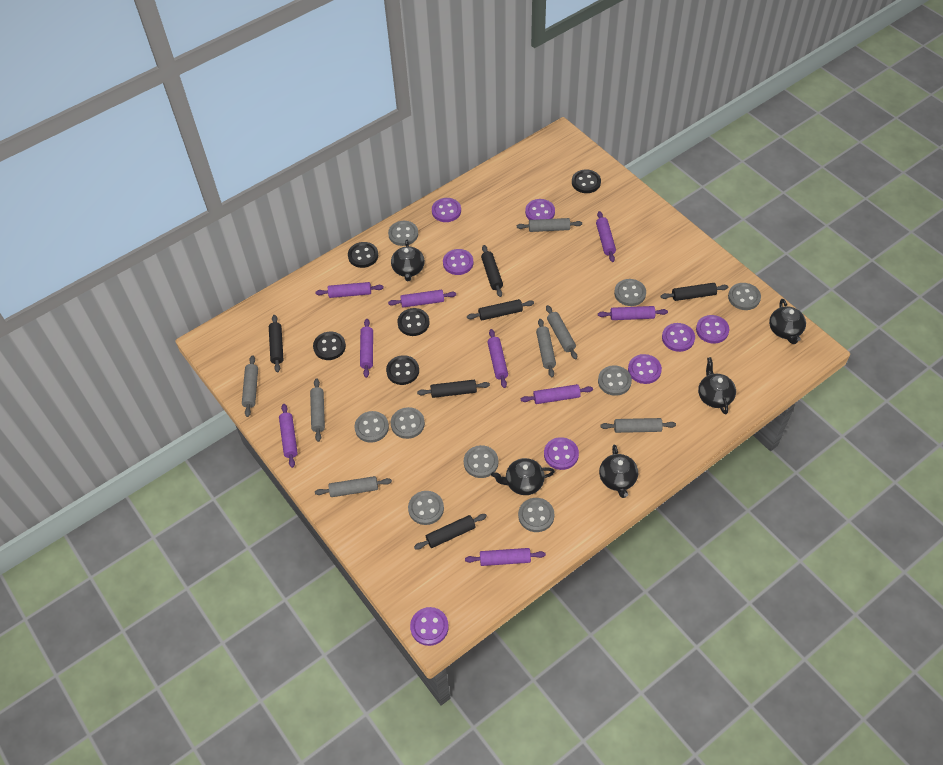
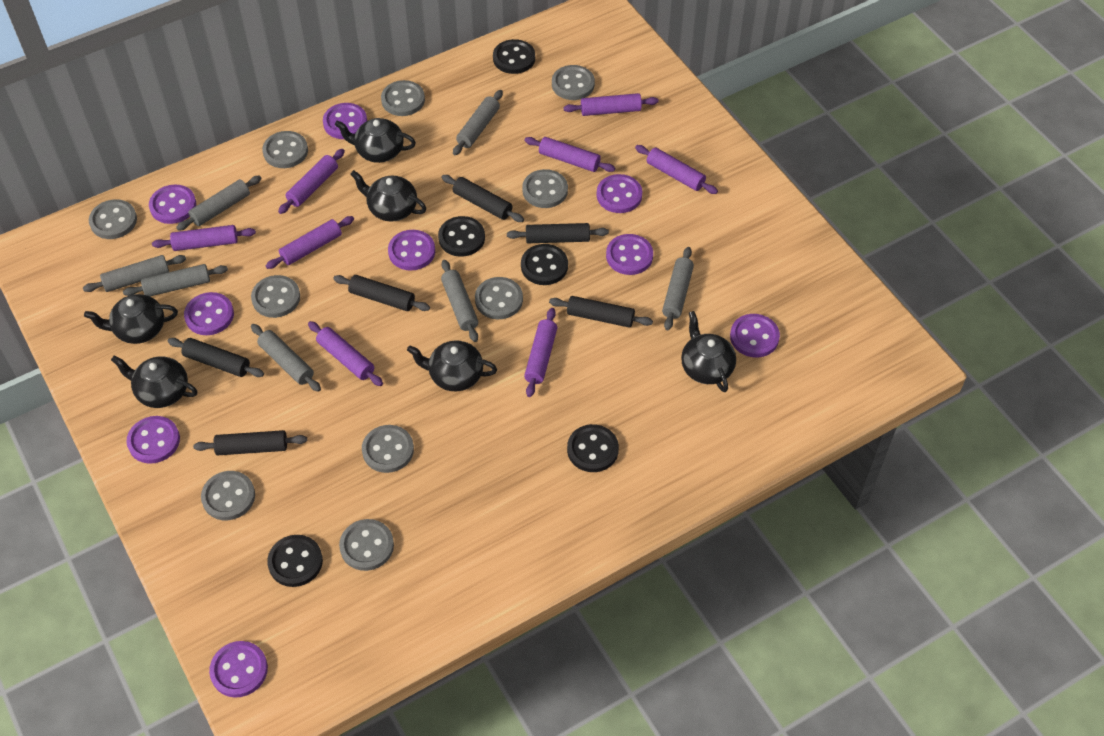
black teapot: [391,239,425,281] [491,458,555,495] [599,445,638,498] [698,357,736,415] [769,299,806,344] = 5 -> [84,294,178,344] [111,355,197,408] [335,118,416,163] [350,170,426,222] [407,340,497,391] [681,311,736,392] = 6
grey button: [354,411,389,443] [388,221,418,246] [391,407,425,439] [408,491,444,525] [464,445,498,478] [518,498,554,532] [598,366,632,396] [614,279,646,306] [728,283,761,310] = 9 -> [89,199,137,239] [201,471,255,520] [251,275,300,318] [262,131,308,168] [339,519,394,571] [362,425,414,473] [381,80,425,116] [475,277,523,319] [522,169,568,208] [552,65,595,100] = 10
purple button: [410,607,449,646] [432,198,461,222] [443,249,473,275] [525,199,555,220] [544,437,579,470] [628,354,662,384] [662,323,695,352] [696,315,729,344] = 8 -> [126,416,180,464] [149,185,196,224] [184,292,234,335] [209,641,268,698] [323,103,367,139] [388,230,435,271] [597,174,642,213] [606,234,653,275] [730,314,780,358] = 9
purple rolling pin: [279,404,298,468] [315,282,384,298] [360,319,373,378] [388,290,456,308] [465,548,546,566] [488,329,508,388] [521,384,593,404] [596,211,616,262] [598,306,668,320] = 9 -> [152,225,256,251] [266,216,354,269] [278,149,345,214] [308,321,383,386] [524,137,615,172] [524,308,557,397] [564,93,659,116] [635,145,718,194] = 8

